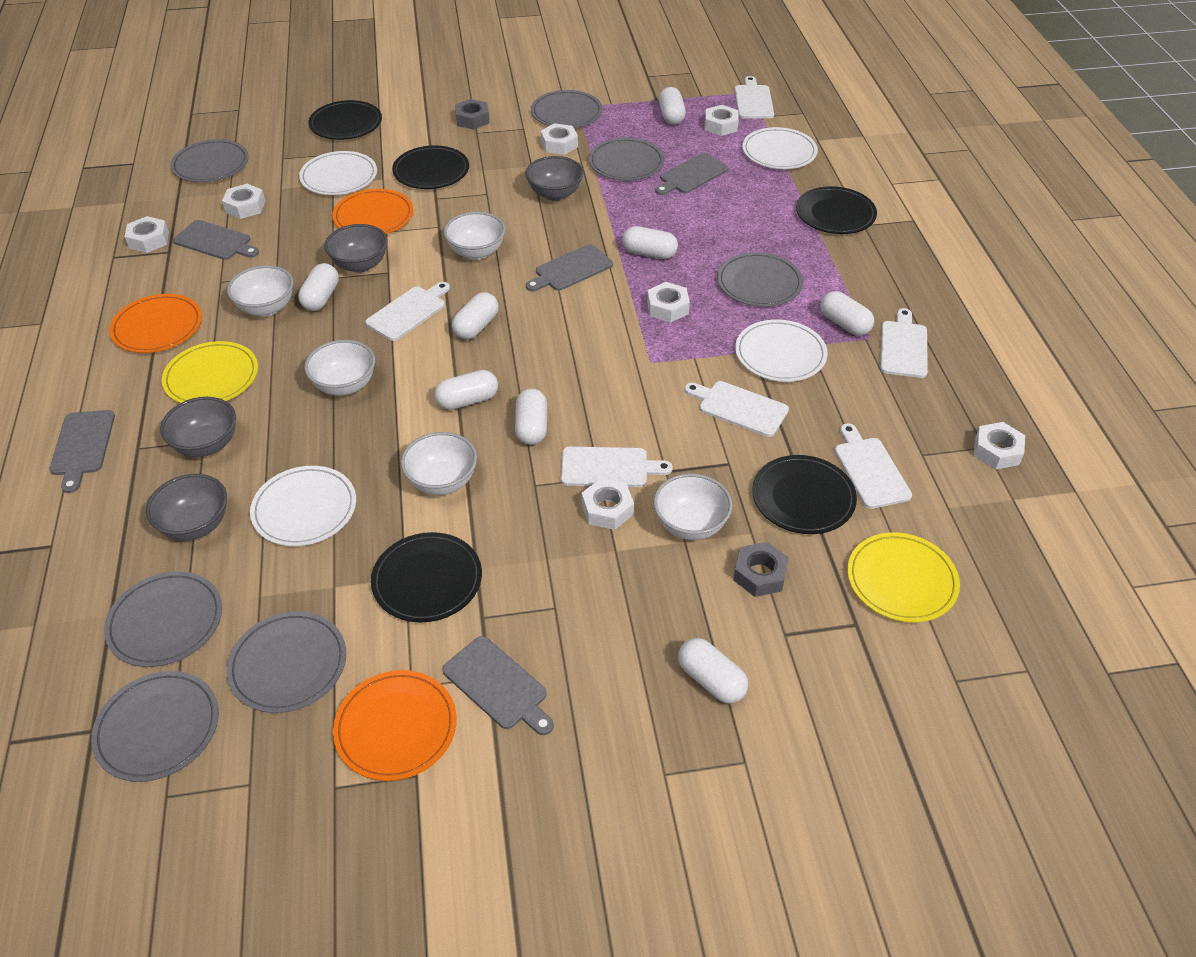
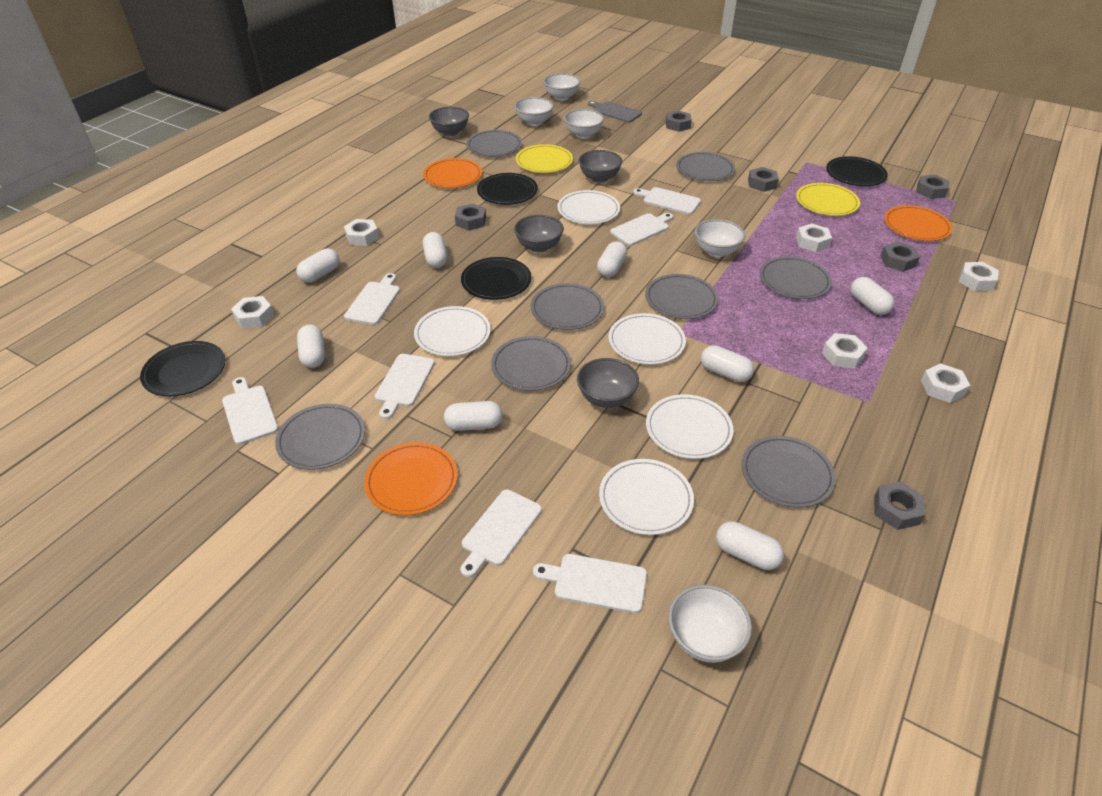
black plate: [308,100,382,140] [371,532,482,623] [392,146,469,189] [752,455,857,534] [796,186,877,234] = 5 -> [140,341,225,396] [461,257,532,300] [477,173,538,205] [826,156,888,186] = 4
grey cutting board: [50,410,115,493] [173,220,259,260] [442,636,554,735] [526,244,613,291] [655,153,728,195] = 5 -> [588,101,642,123] = 1
grey nut: [455,99,489,130] [733,542,789,597] = 2 -> [455,203,486,231] [666,111,692,132] [748,167,779,192] [874,482,925,530] [881,242,920,272] [916,175,949,199] = 6
grey plate: [91,671,219,782] [104,571,222,667] [170,139,249,182] [227,611,346,713] [531,90,603,128] [589,138,664,181] [717,252,803,307] = 7 -> [275,404,365,470] [466,130,522,157] [491,336,571,391] [531,283,604,330] [645,274,718,319] [676,152,735,181] [742,436,836,508] [760,256,832,299] = 8
white cutting board: [365,282,450,341] [561,447,673,487] [684,381,789,437] [735,76,774,119] [835,423,912,509] [880,308,928,378] = 6 -> [222,377,278,445] [344,273,400,325] [375,354,435,419] [460,489,542,577] [533,554,647,613] [610,213,673,246] [633,187,701,215] = 7
white nut: [125,216,169,253] [222,184,265,219] [541,123,578,155] [582,478,634,530] [647,282,690,323] [705,105,739,136] [973,422,1025,470] = 7 -> [231,296,274,329] [344,219,379,246] [796,223,832,252] [822,333,867,369] [921,363,970,403] [959,262,999,291] = 6
white plate: [250,466,356,546] [299,151,377,195] [735,319,828,382] [742,127,818,169] = 4 -> [414,306,491,356] [557,190,620,224] [599,459,694,535] [608,313,686,365] [646,394,734,459] = 5

